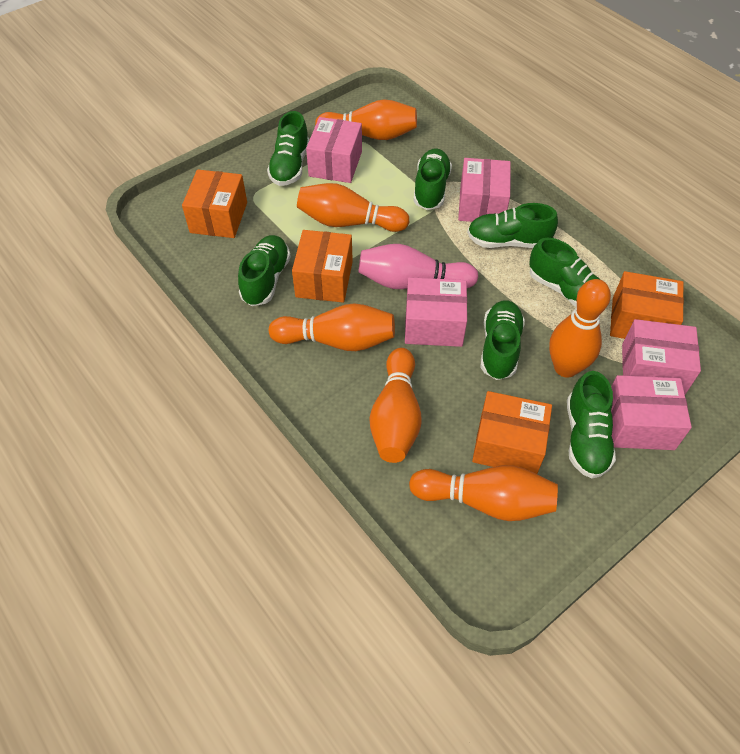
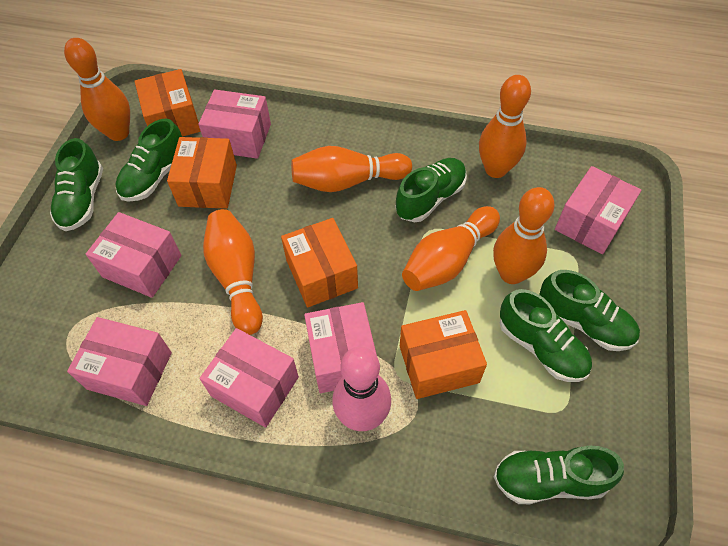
green shoe: [238,235,291,306] [267,111,309,186] [413,148,452,210] [467,203,558,248] [481,300,525,380] [529,238,601,307] [567,371,616,478] = 7 -> [50,138,103,231] [115,119,182,202] [396,158,467,222] [494,446,624,504] [500,289,592,382] [539,270,640,351] = 6
pink box: [306,117,362,183] [405,277,467,347] [458,158,511,222] [611,375,692,450] [622,319,701,394] = 5 -> [67,317,172,406] [86,212,181,298] [198,89,271,159] [200,328,299,428] [304,302,377,393] [555,166,641,254] = 6

